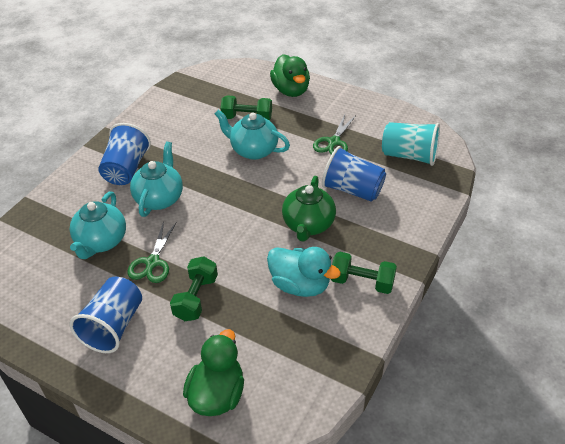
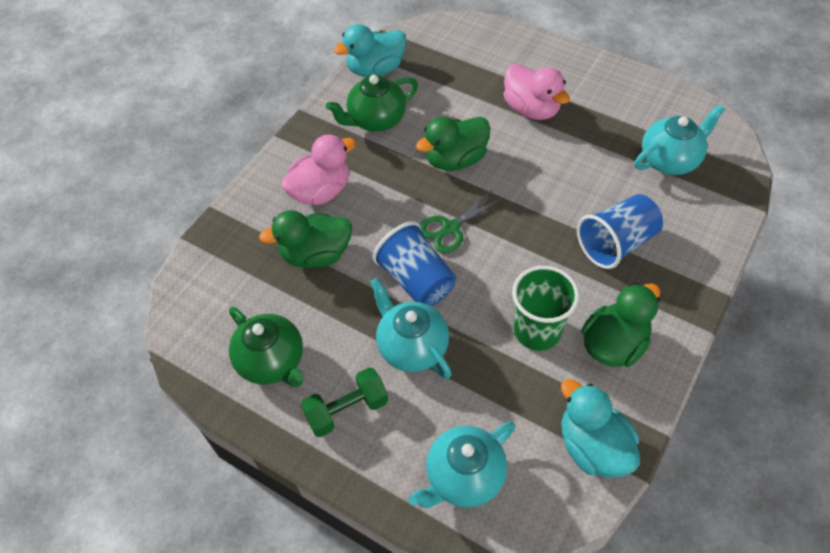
blue cup: [70,276,142,353] [98,123,151,185] [322,146,386,202] = 3 -> [372,221,456,306] [577,194,663,269] = 2
green cup: none = 0 -> [512,266,579,351] = 1
green duck: [183,329,244,416] [270,54,310,97] = 2 -> [259,210,352,268] [416,117,490,171] [581,283,660,367] = 3
green dumbbell: [170,256,218,321] [220,95,272,120] [331,252,397,294] = 3 -> [301,367,388,437] = 1
green scissors: [128,221,177,283] [313,114,356,154] = 2 -> [420,189,503,254] = 1
green teapot: [282,176,336,242] = 1 -> [229,307,305,387] [326,75,418,132] = 2
pink duck: none = 0 -> [281,134,356,205] [503,63,570,120] = 2
turquoise cup: [382,122,440,166] = 1 -> none = 0
turquoise duck: [267,247,341,297] = 1 -> [334,24,407,77] [561,379,640,478] = 2

